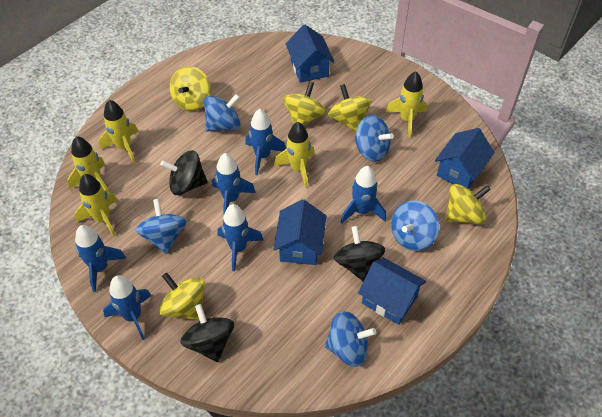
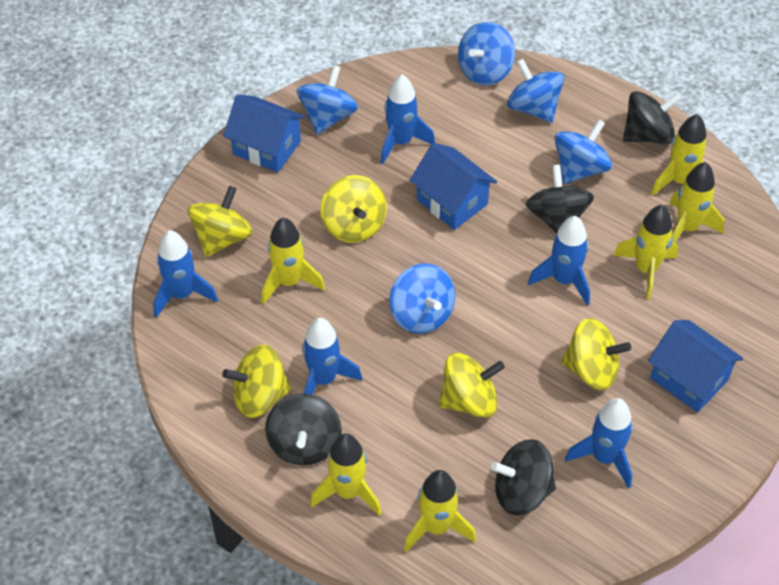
black spinning top: [160,150,208,195] [180,304,234,362] [334,226,385,282] = 3 -> [265,394,342,465] [491,439,556,515] [526,164,594,234] [623,91,682,144] = 4
blue house: [273,199,326,265] [286,25,334,83] [358,257,426,325] [435,128,494,189] = 4 -> [223,94,306,172] [410,143,497,230] [648,320,743,412] = 3
blue rocket: [75,225,126,292] [103,275,151,340] [212,153,256,214] [218,204,264,271] [245,109,286,175] [341,166,386,224] = 6 -> [153,230,218,318] [302,318,362,395] [381,75,435,164] [528,216,590,305] [565,398,633,489] = 5
yellow rocket: [67,136,109,193] [75,174,117,237] [99,100,139,163] [274,122,315,188] [386,71,427,138] = 5 -> [261,218,325,305] [310,434,381,516] [404,470,476,552] [613,205,678,300] [651,114,706,196] [670,162,724,243] = 6

